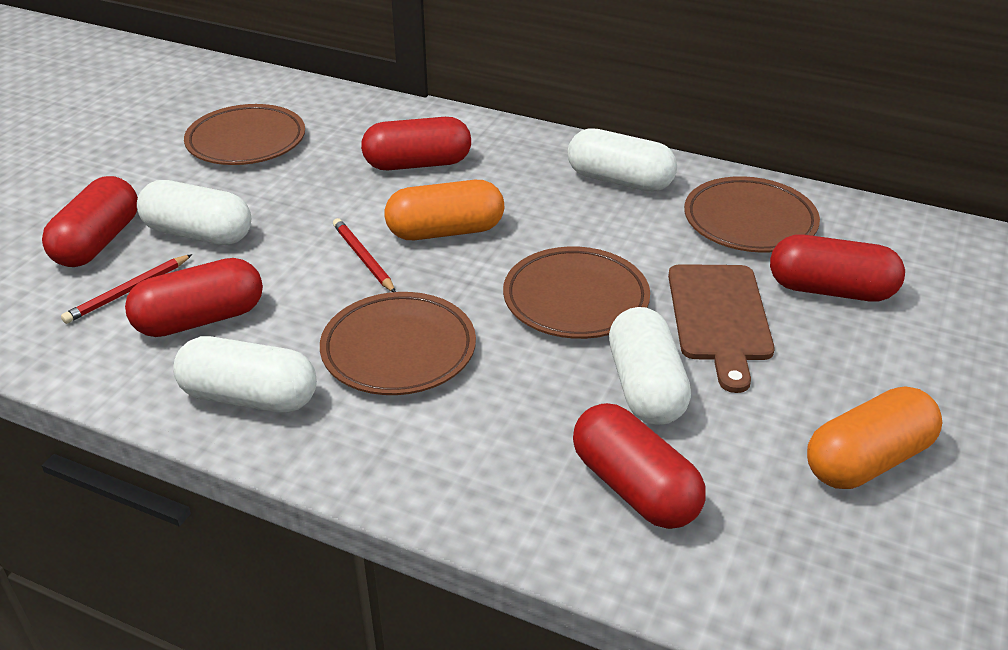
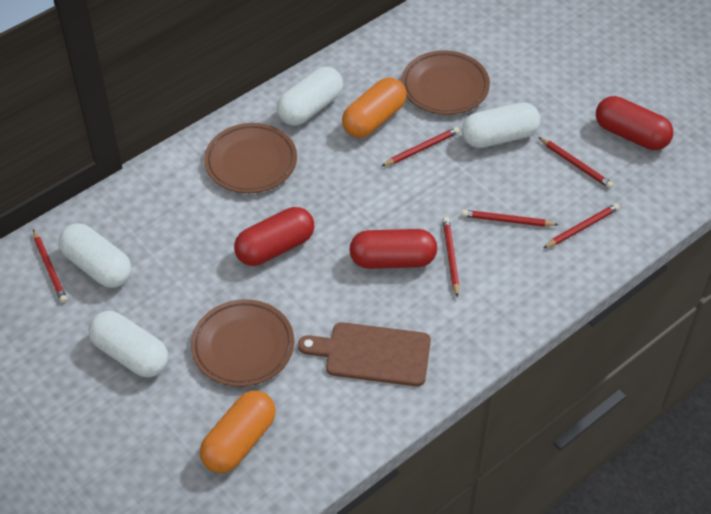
brown plate: [184,104,305,165] [320,292,476,395] [503,247,650,339] [684,176,820,253] = 4 -> [191,299,294,387] [204,123,297,193] [401,50,490,115] = 3
red capsule: [42,176,138,267] [125,258,263,337] [361,117,471,170] [573,403,706,529] [770,234,905,302] = 5 -> [234,207,314,266] [349,229,437,269] [596,96,673,150] = 3
red pencil: [61,254,192,324] [333,218,396,292] = 2 -> [33,230,67,303] [382,127,460,166] [443,217,459,297] [462,210,558,227] [538,137,613,189] [543,203,620,248] = 6

